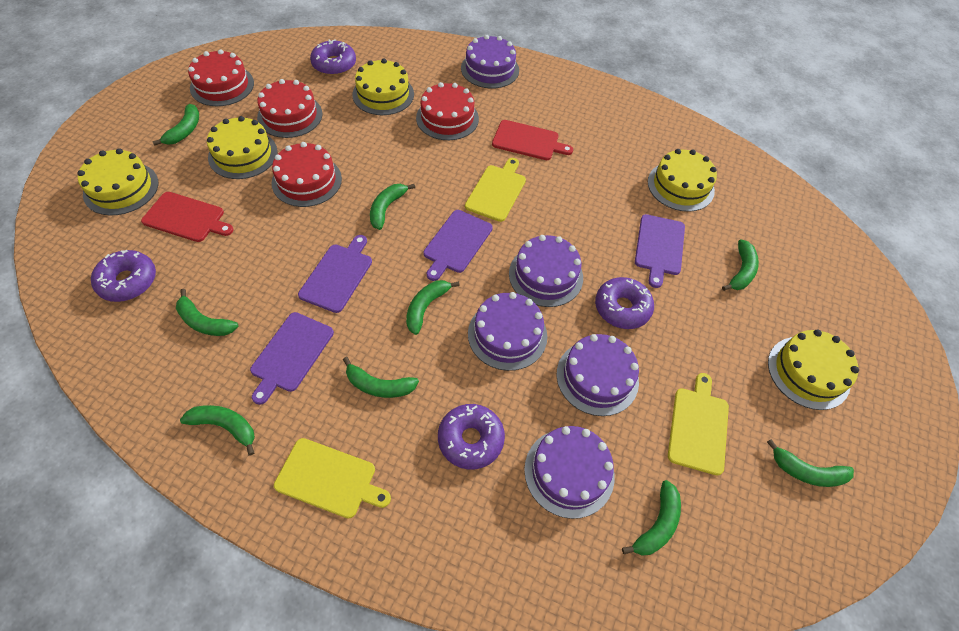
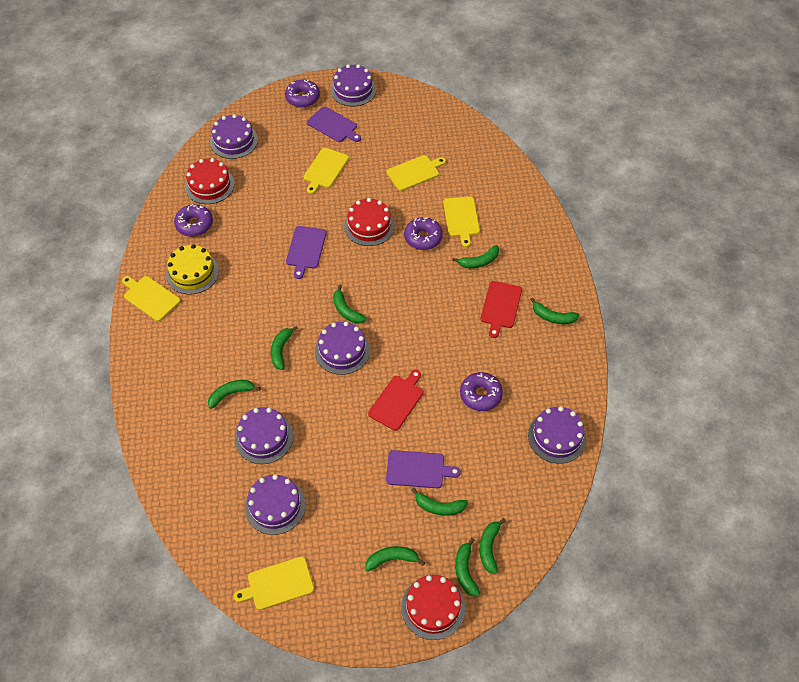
purple cake: [461,35,519,88] [468,292,547,371] [509,235,583,307] [524,426,615,519] [557,334,639,416] = 5 -> [210,114,258,159] [235,407,293,464] [245,474,306,535] [315,322,370,375] [331,64,376,106] [528,406,586,464] = 6
purple cutting board: [250,312,334,405] [298,235,372,313] [423,210,493,281] [635,214,685,288] = 4 -> [286,226,326,279] [307,107,361,142] [386,450,460,488] = 3
red cake: [188,49,254,106] [257,79,322,138] [272,142,342,207] [416,82,479,140] = 4 -> [185,158,235,204] [344,198,395,246] [401,575,465,640] = 3
yellow cake: [77,149,158,215] [207,116,277,179] [352,59,414,115] [648,149,717,212] [768,330,859,410] = 5 -> [166,244,219,294] = 1
yellow cutting board: [274,438,391,519] [465,158,526,222] [668,373,729,476] = 3 -> [122,276,180,321] [234,556,314,610] [303,148,349,194] [387,155,446,191] [443,197,480,247] = 5

